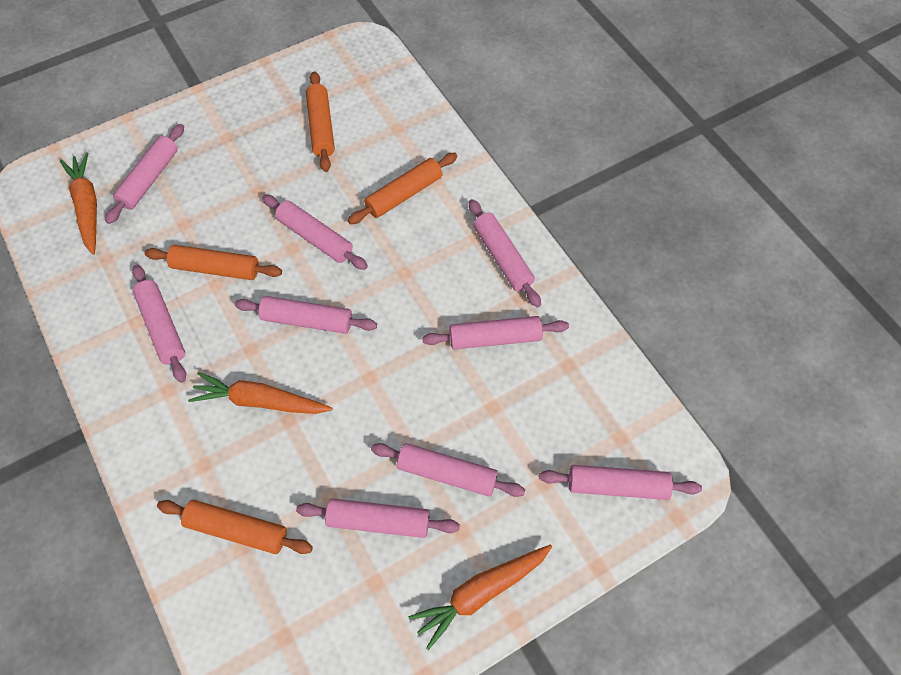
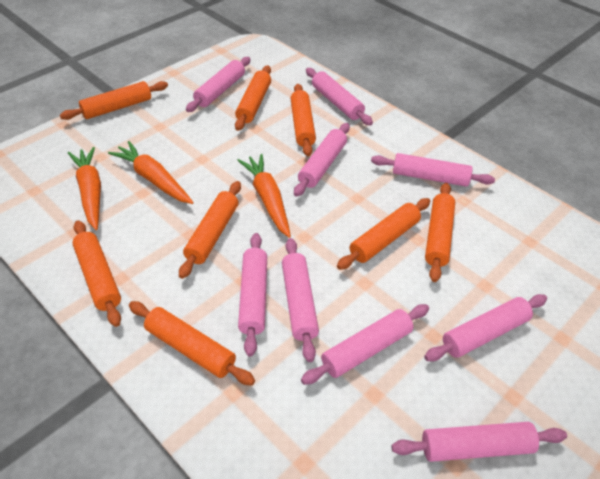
orange rolling pin: [144,245,282,280] [157,500,313,554] [306,72,335,172] [348,153,457,224] = 4 -> [60,81,168,120] [72,220,121,327] [129,301,255,386] [179,181,241,279] [235,65,271,131] [290,84,316,156] [337,198,430,270] [425,183,455,282] = 8

